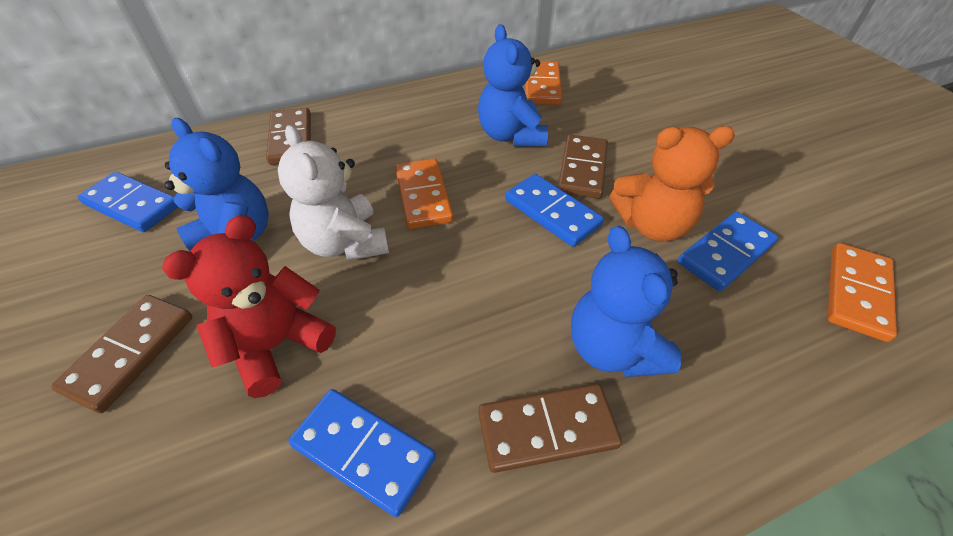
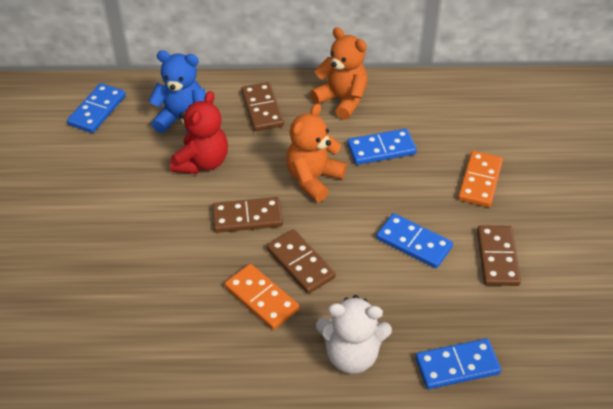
blue teddy bear: [164,118,269,251] [478,24,548,146] [571,226,682,377] = 3 -> [148,50,206,133] = 1
orange domino: [395,158,454,229] [525,61,562,105] [828,243,897,342] = 3 -> [224,264,299,330] [458,151,503,207] = 2
orange teddy bear: [610,126,735,242] = 1 -> [286,103,347,202] [310,27,368,120] = 2

